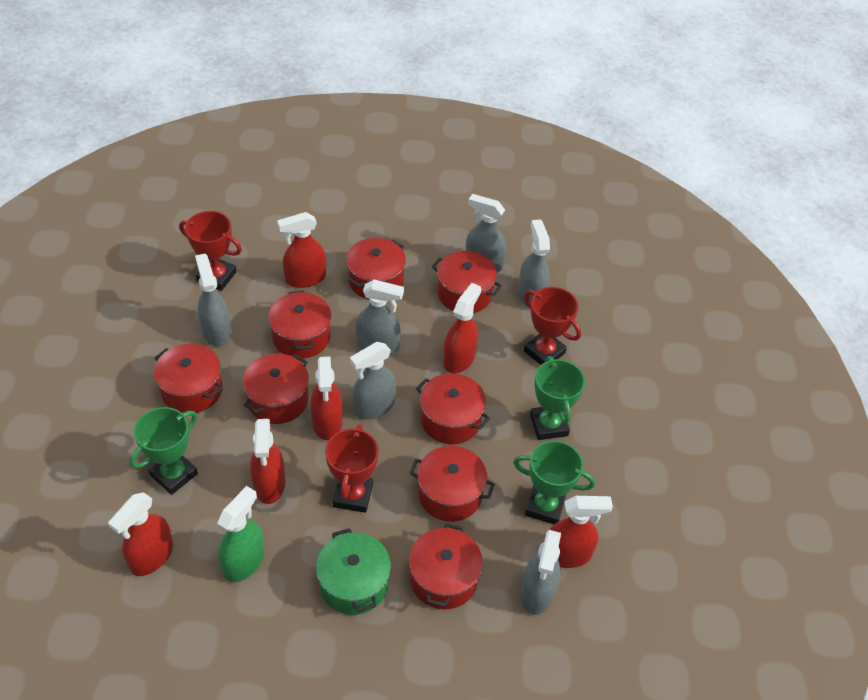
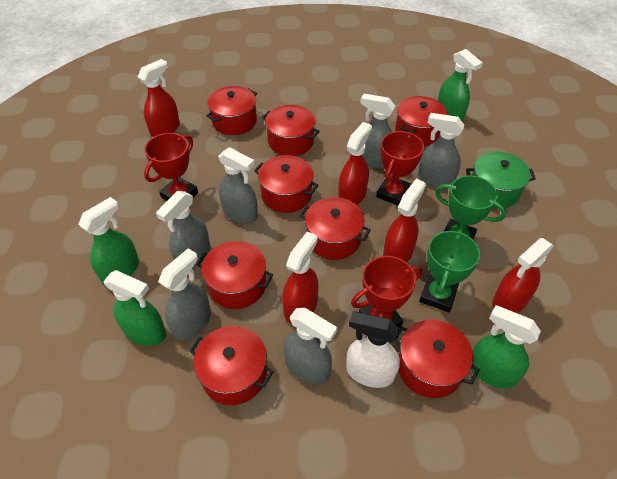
green spray bottle: [217,486,265,582] = 1 -> [78,197,139,285] [103,270,166,346] [438,49,483,121] [471,305,541,389] = 4
green trophy: [130,407,198,495] [513,441,595,524] [530,356,585,440] = 3 -> [419,230,480,312] [435,175,506,239] = 2
red spray bottle: [108,492,173,576] [250,419,285,504] [277,212,326,288] [310,356,343,440] [443,283,481,373] [549,496,613,568] = 6 -> [138,59,180,137] [282,232,319,324] [338,122,372,205] [383,179,426,262] [492,238,554,313] = 5
white spray bottle: none = 0 -> [346,311,400,388] = 1

